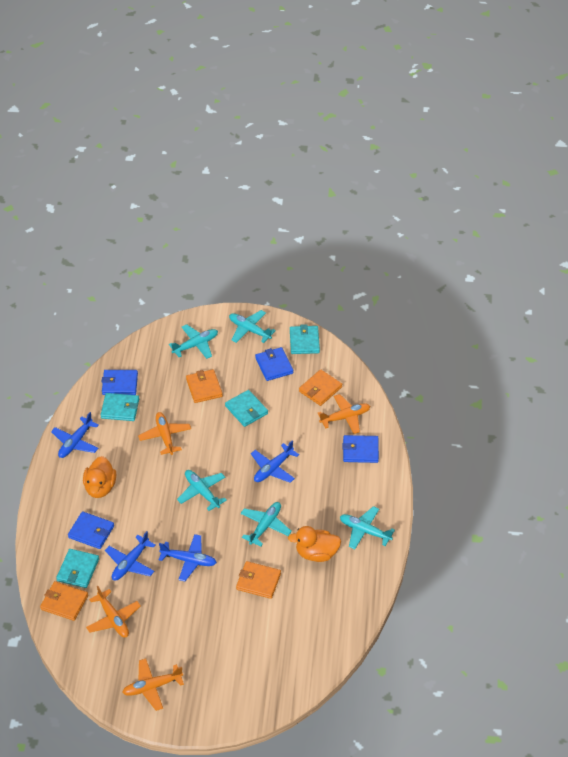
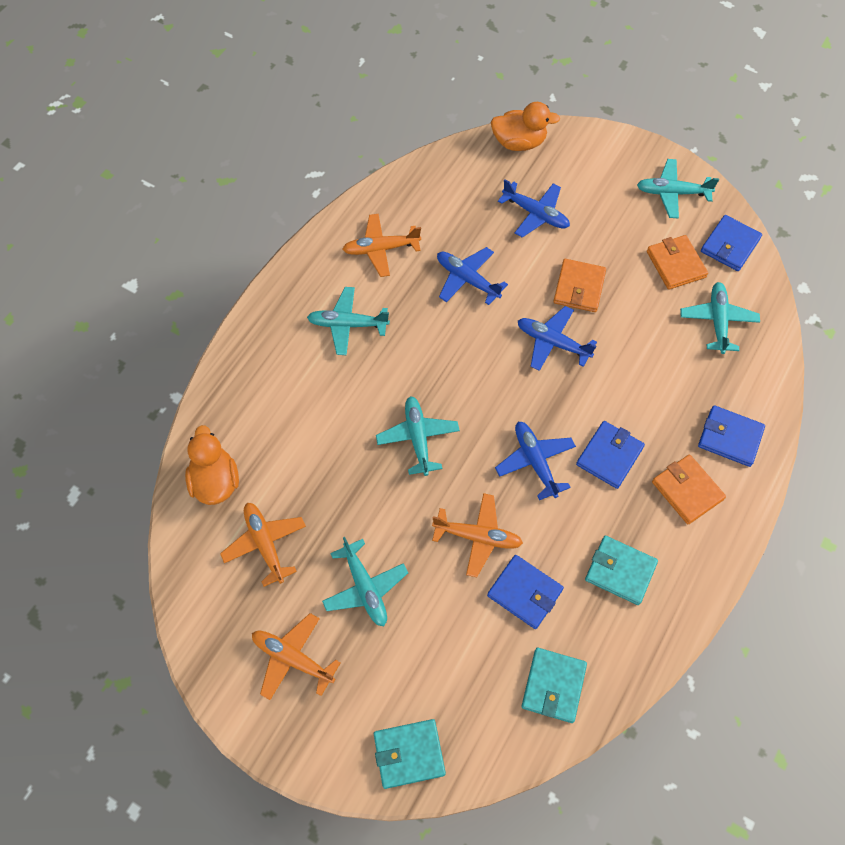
orange wallet: [40,581,88,621] [186,369,223,403] [236,561,281,599] [299,369,342,406] = 4 -> [553,259,606,312] [647,235,708,290] [652,455,726,524] = 3
turquoise wallet: [56,549,99,588] [101,393,139,421] [225,390,268,427] [290,324,320,354] = 4 -> [374,719,446,789] [522,648,587,723] [585,536,658,605] = 3

